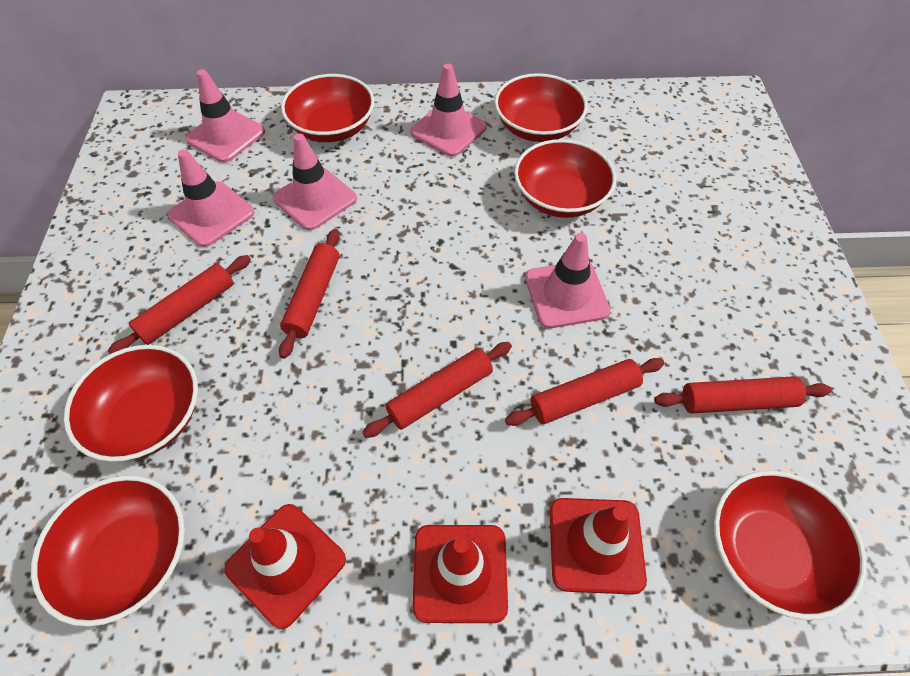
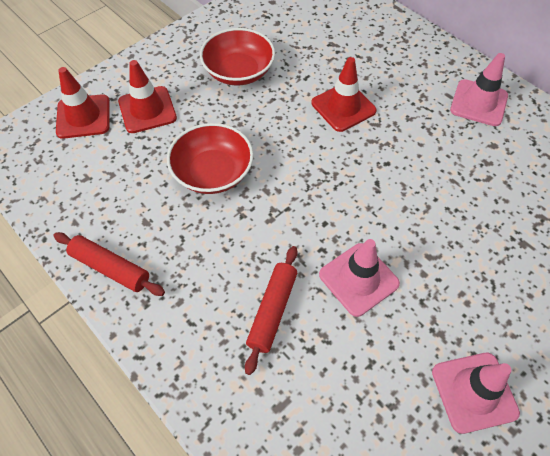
pink traffic cone: [168,149,255,247] [185,69,265,162] [273,133,357,230] [410,64,487,157] [525,233,611,328] = 5 -> [319,239,400,317] [432,353,520,434] [450,53,508,126] = 3
red bowl: [31,475,185,627] [64,345,198,462] [281,74,375,142] [494,73,588,142] [514,139,616,218] [714,471,866,620] = 6 -> [167,123,254,194] [200,28,275,86] = 2
red rolling pin: [108,255,251,354] [279,229,340,359] [362,342,512,438] [505,358,664,426] [654,376,832,414] = 5 -> [53,232,165,296] [245,246,298,375] = 2

